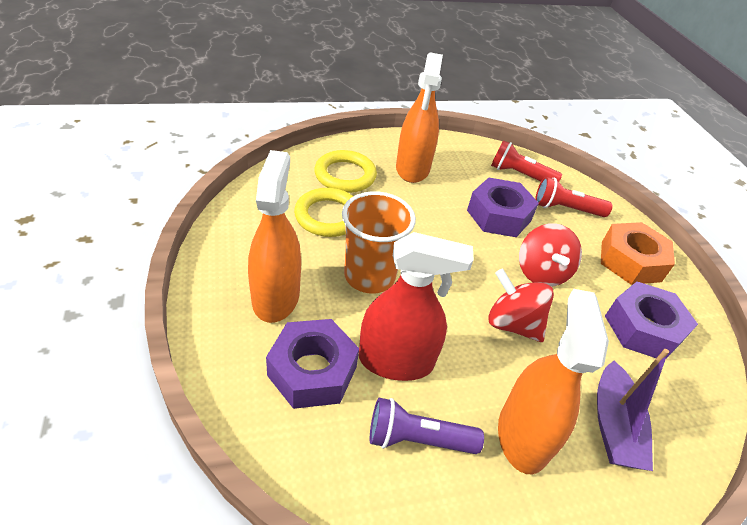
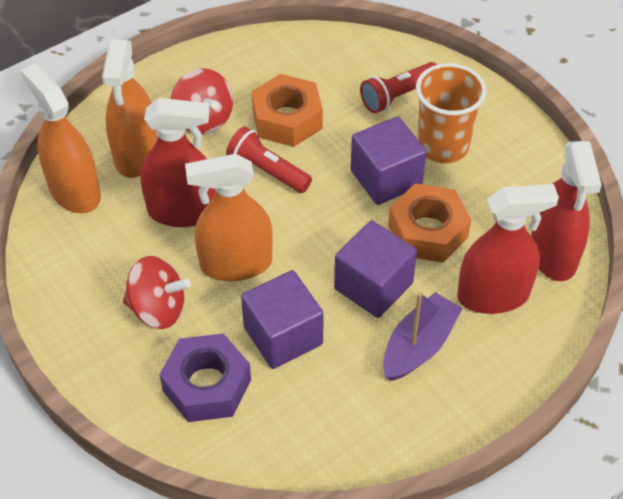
orange nut: [601,222,675,285] = 1 -> [251,74,323,147] [388,183,471,263] = 2
purple cube: none = 0 -> [241,270,324,369] [334,221,417,318] [351,116,427,205] = 3
purple flashlight: [370,398,484,454] = 1 -> none = 0
purple nut: [266,319,359,409] [467,178,539,237] [605,282,698,359] = 3 -> [159,333,251,422] = 1
red spray bottle: [359,232,473,381] = 1 -> [140,98,216,227] [457,184,559,314] [531,141,602,281] = 3
yellow ring: [294,188,353,237] [314,150,377,193] = 2 -> none = 0

